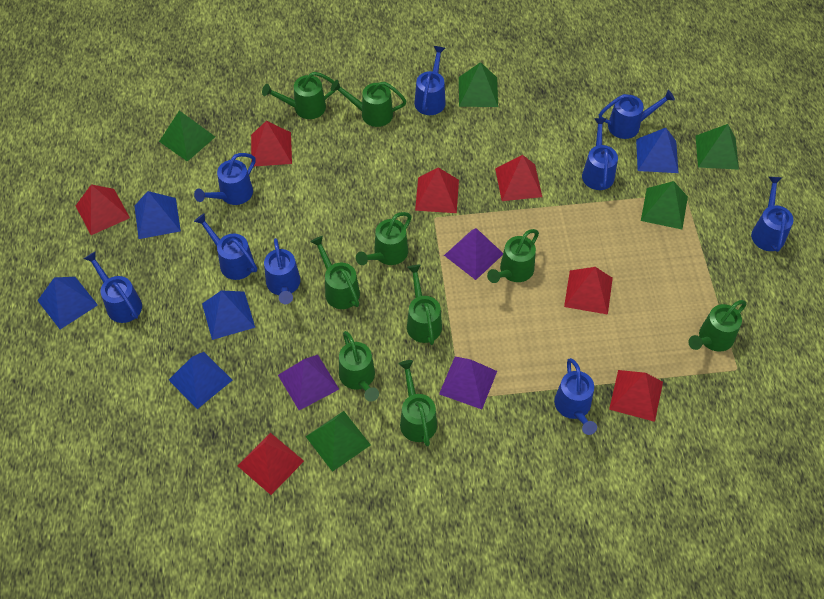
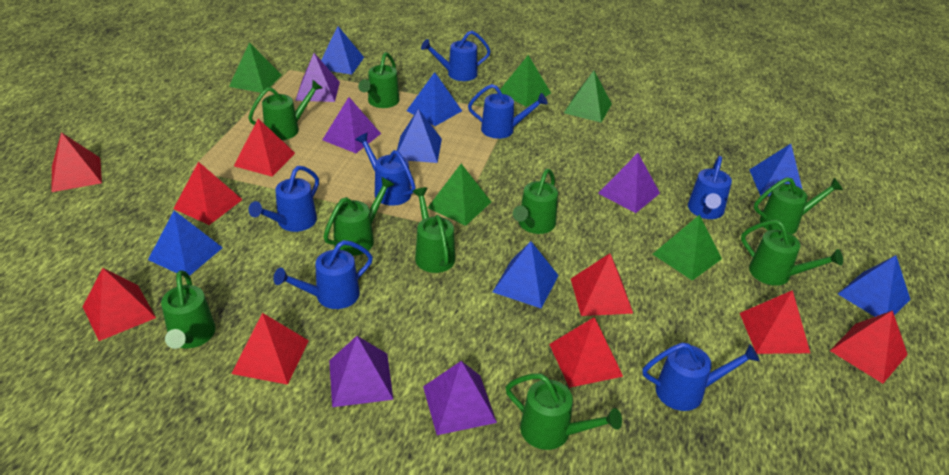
blue pyramid: [37,277,98,329] [134,191,181,239] [169,352,232,409] [202,290,255,340] [636,128,679,173] = 5 -> [148,211,223,276] [321,26,364,75] [397,109,442,163] [407,72,462,126] [493,241,559,309] [749,144,803,196] [838,255,911,317] = 7
blue watering can: [84,251,142,323] [194,153,256,205] [194,213,257,280] [264,238,300,304] [414,46,446,115] [554,358,597,435] [582,118,618,190] [599,90,675,139] [751,177,793,252] = 9 -> [248,166,319,232] [273,240,373,309] [355,133,416,206] [421,31,491,81] [468,84,548,139] [642,342,760,411] [688,156,732,219] = 7
purple pyramid: [278,355,339,410] [439,357,497,409] [444,228,503,280] = 3 -> [295,53,340,102] [322,97,381,153] [329,336,393,407] [423,361,497,435] [598,153,660,213] = 5
red pyramid: [76,184,130,235] [237,433,304,495] [251,121,292,166] [415,167,459,213] [495,155,542,201] [564,267,613,315] [609,370,663,422] = 7 -> [52,132,102,192] [83,268,156,341] [174,162,243,225] [232,313,309,385] [234,119,295,177] [549,317,623,388] [571,253,633,316] [740,290,810,354] [830,310,908,384] = 9

